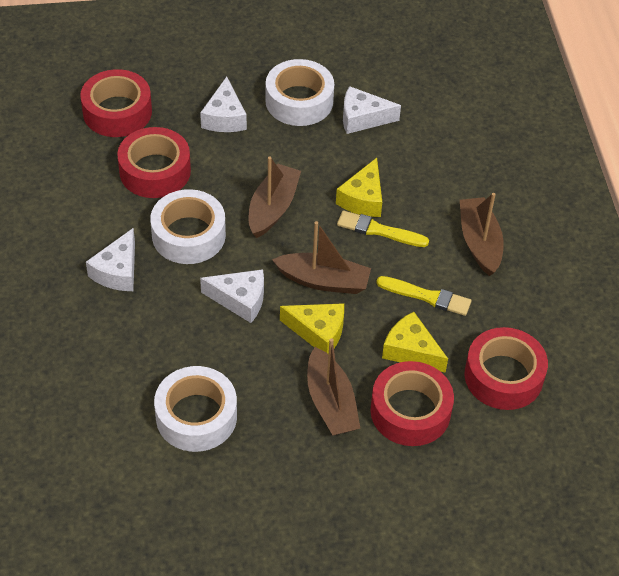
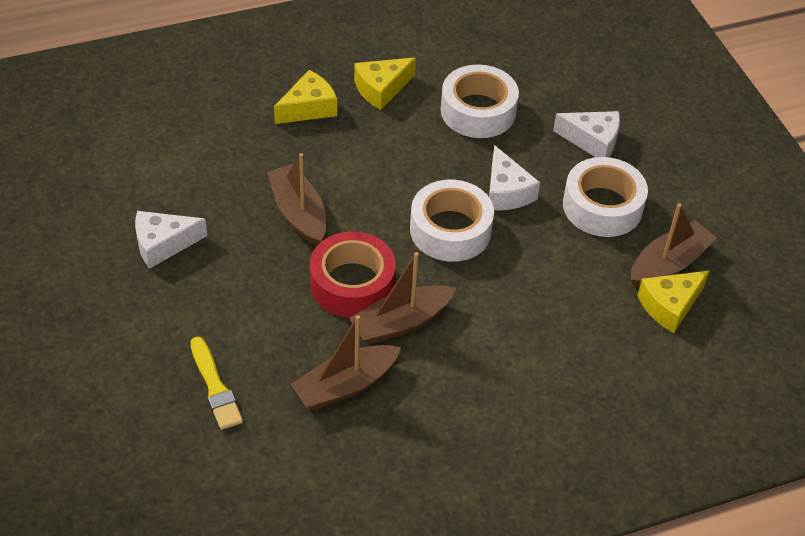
red tape: [80,69,152,137] [117,127,191,198] [370,361,454,446] [465,327,548,410] = 4 -> [310,231,396,318] = 1
white cheese: [86,228,135,291] [200,77,247,132] [200,269,264,323] [343,86,401,134] = 4 -> [135,211,207,269] [489,145,540,211] [553,111,620,157] = 3
yellow brush: [337,210,429,247] [376,276,472,316] = 2 -> [190,337,243,430] = 1

